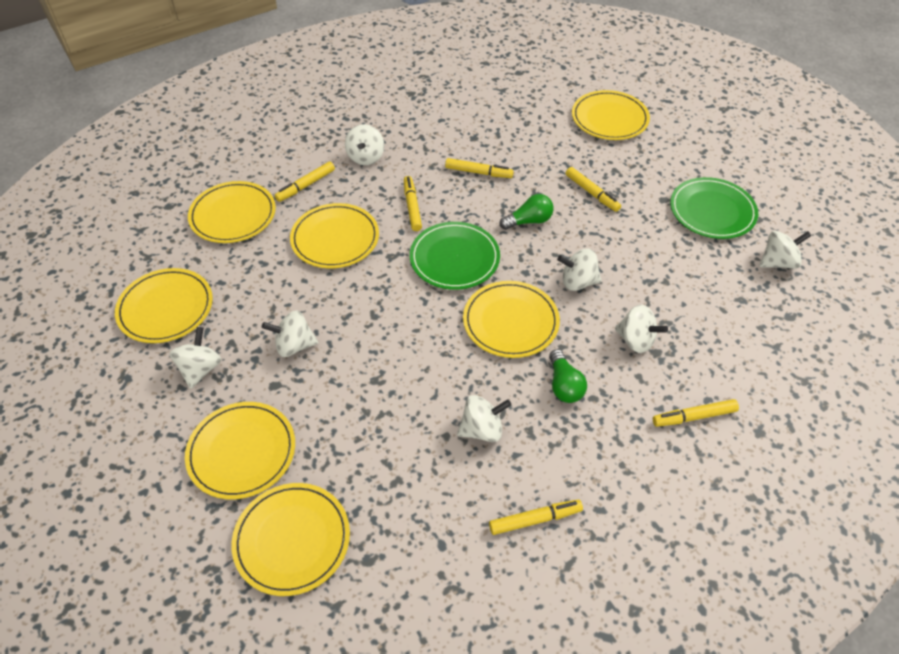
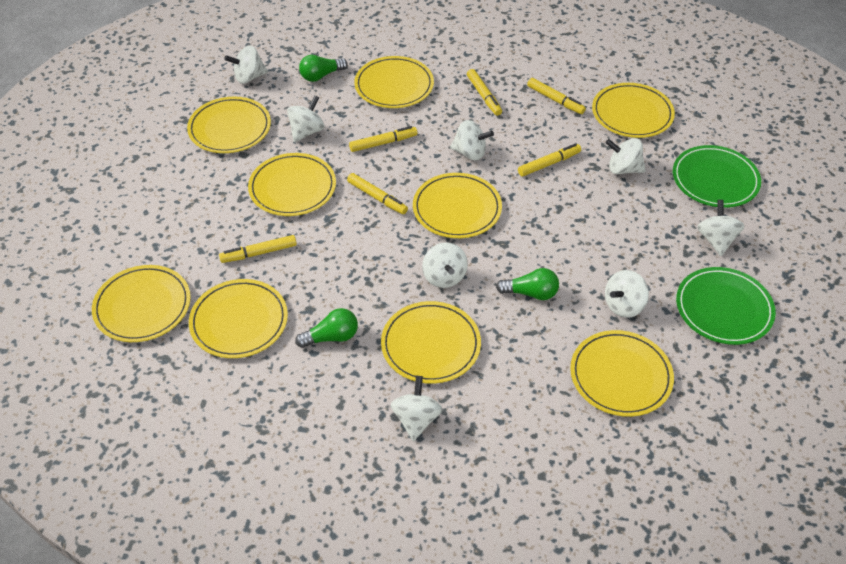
green light bulb: [499,194,554,230] [549,349,587,403] = 2 -> [295,308,358,348] [299,55,348,82] [496,268,559,300] = 3
white spinning top: [169,327,221,389] [262,310,318,357] [345,124,384,165] [457,395,511,442] [557,249,602,291] [615,305,668,353] [759,231,812,269] = 7 -> [224,46,268,84] [287,95,325,142] [391,376,443,441] [422,242,468,288] [450,120,494,160] [605,270,649,318] [606,138,645,174] [697,200,744,256] = 8
yellow plate: [115,268,213,343] [185,402,295,499] [188,181,276,243] [232,483,350,596] [290,203,379,268] [463,281,560,358] [572,90,650,140] = 7 -> [92,265,191,342] [187,97,271,153] [189,279,288,358] [248,153,336,216] [354,56,434,108] [381,301,481,384] [413,173,502,238] [570,330,674,417] [592,83,675,138] = 9

